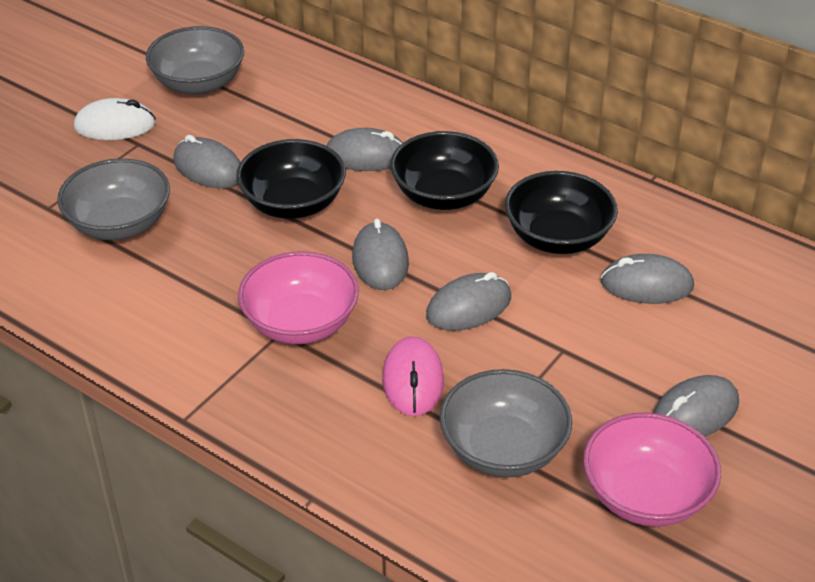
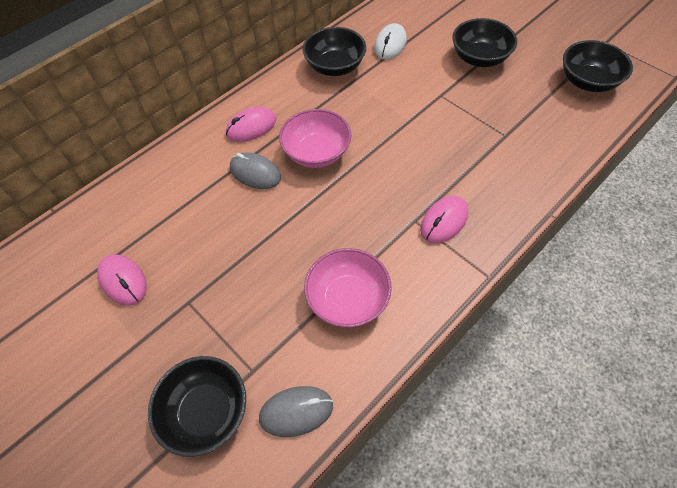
black bowl: [236,139,346,219] [390,131,499,210] [505,171,618,254] = 3 -> [148,356,246,457] [303,27,366,76] [452,18,517,67] [563,40,633,92] = 4
grey bowl: [57,158,170,240] [146,26,244,95] [440,369,572,478] = 3 -> none = 0
grey mouse: [173,135,241,188] [326,128,403,171] [352,219,409,290] [426,272,511,331] [601,254,694,304] [653,375,739,437] = 6 -> [230,152,281,189] [259,386,333,437] = 2
pink mouse: [382,336,444,416] = 1 -> [97,254,147,306] [226,107,277,142] [420,196,468,243] = 3

